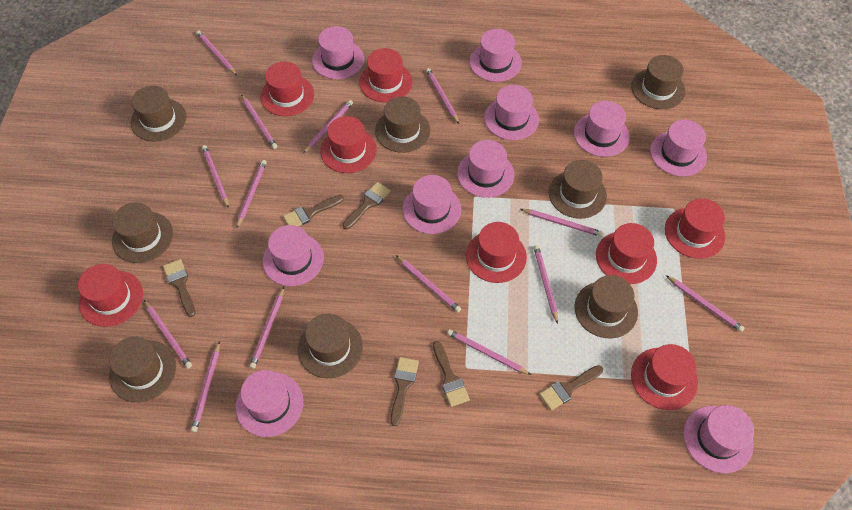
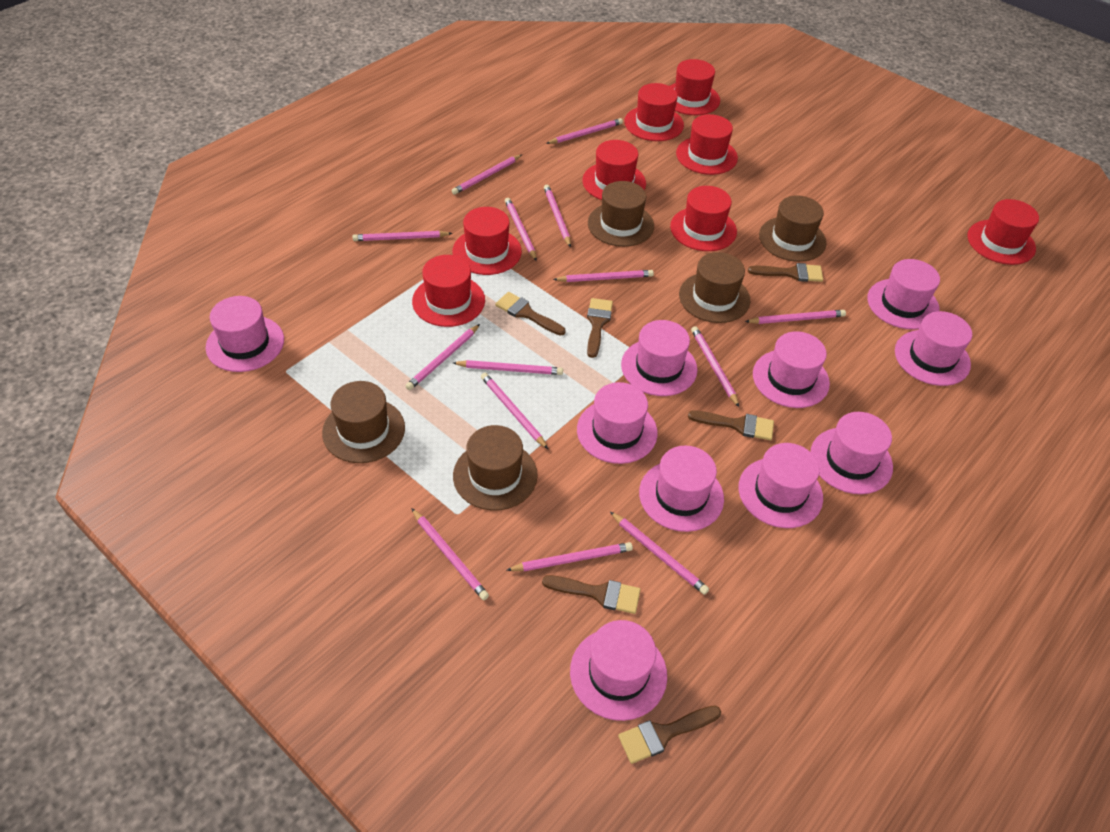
brown hat: [109,337,176,402] [112,203,173,263] [131,86,186,142] [298,313,363,378] [375,96,430,153] [549,160,607,219] [574,275,638,338] [631,55,685,109] = 8 -> [322,381,405,463] [453,425,538,511] [588,181,654,247] [679,252,750,323] [759,196,826,262] = 5

